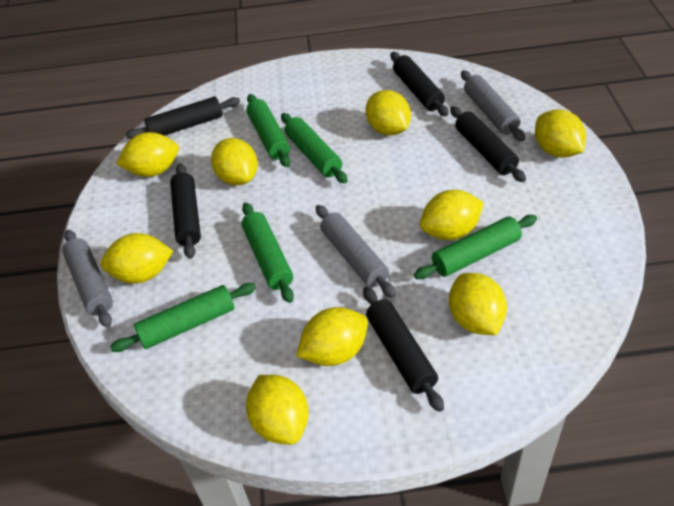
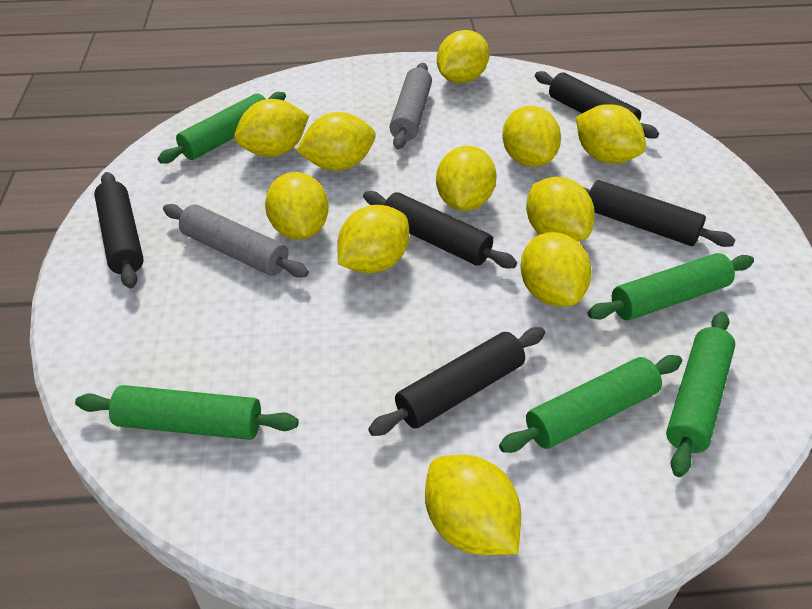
grey rolling pin: [62,230,113,328] [316,205,396,298] [461,70,525,141] = 3 -> [163,204,309,278] [389,63,432,149] = 2
yellow lemon: [101,233,173,284] [116,132,179,177] [211,138,258,186] [246,375,308,445] [296,307,368,366] [366,90,411,135] [420,190,484,240] [449,273,507,335] [535,110,586,158] = 9 -> [234,99,309,157] [265,172,329,240] [296,112,376,171] [337,205,409,274] [425,455,521,555] [436,146,497,211] [437,30,489,83] [502,106,561,167] [521,232,592,307] [526,177,595,242] [576,104,646,164] = 11

